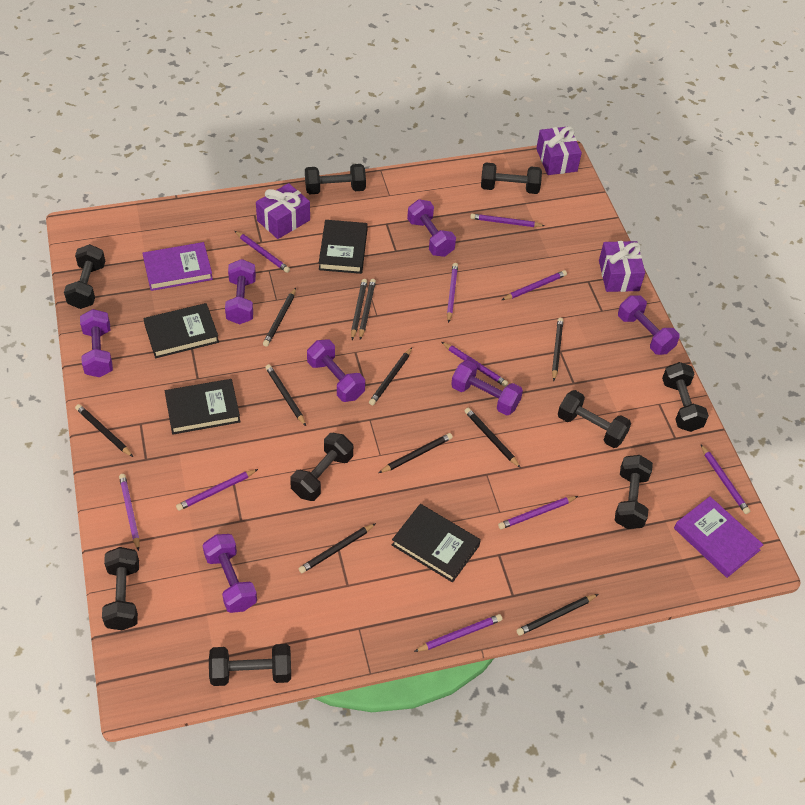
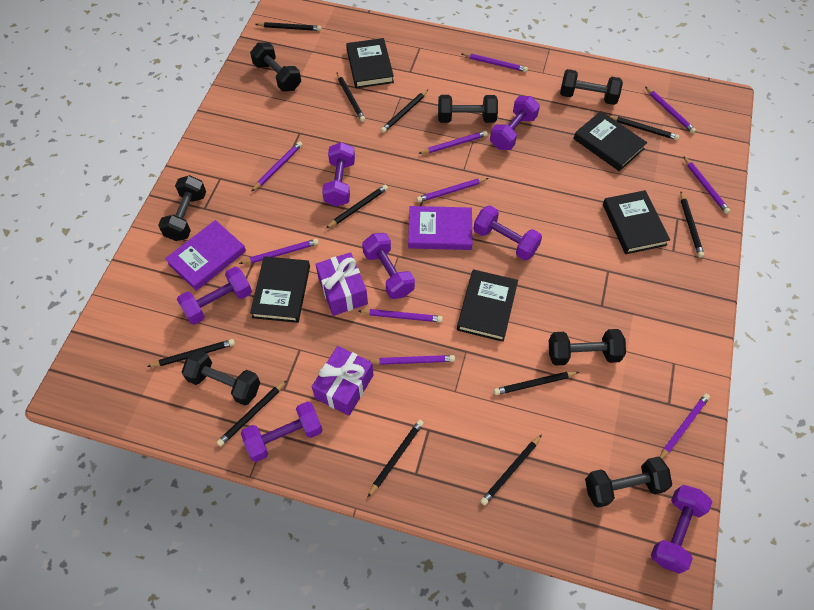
black book: [143,303,219,358] [165,379,240,434] [319,220,368,274] [392,504,481,583] = 4 -> [250,256,310,323] [346,38,394,88] [457,269,518,342] [573,111,647,171] [603,190,670,254] = 5
black dumbbell: [64,244,105,309] [102,547,139,630] [209,644,291,686] [290,433,353,501] [305,164,366,194] [481,163,542,194] [558,390,631,448] [615,455,653,529] [662,362,709,432] = 9 -> [158,175,206,241] [182,350,260,406] [250,42,301,92] [438,95,498,123] [549,329,626,366] [560,69,623,105] [585,457,672,508] = 7
purple gift: [256,183,310,239] [536,126,582,175] [599,241,645,292] = 3 -> [312,346,373,416] [316,252,368,316] = 2

